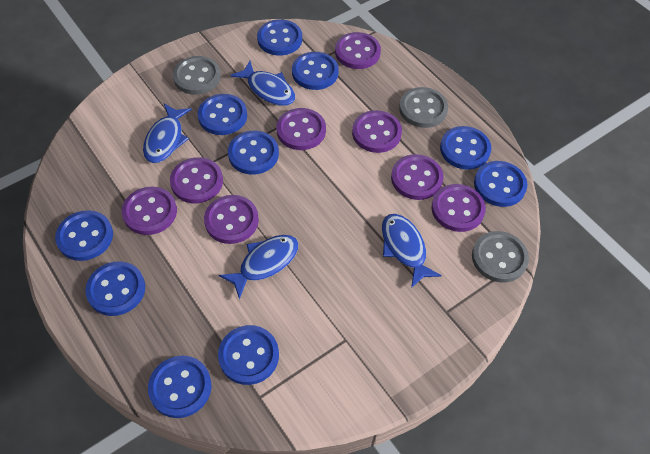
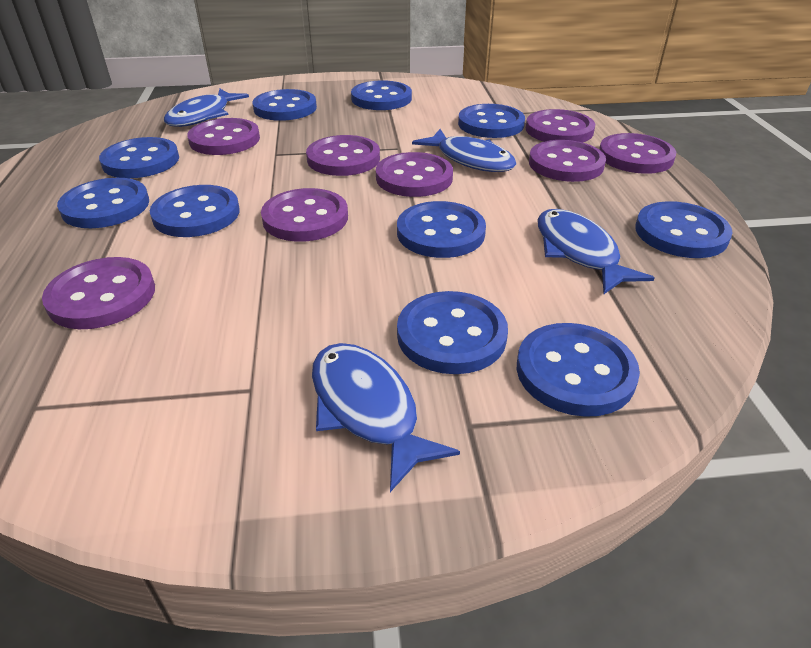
grey button: [173,56,221,95] [399,87,448,128] [472,231,529,283] = 3 -> none = 0

